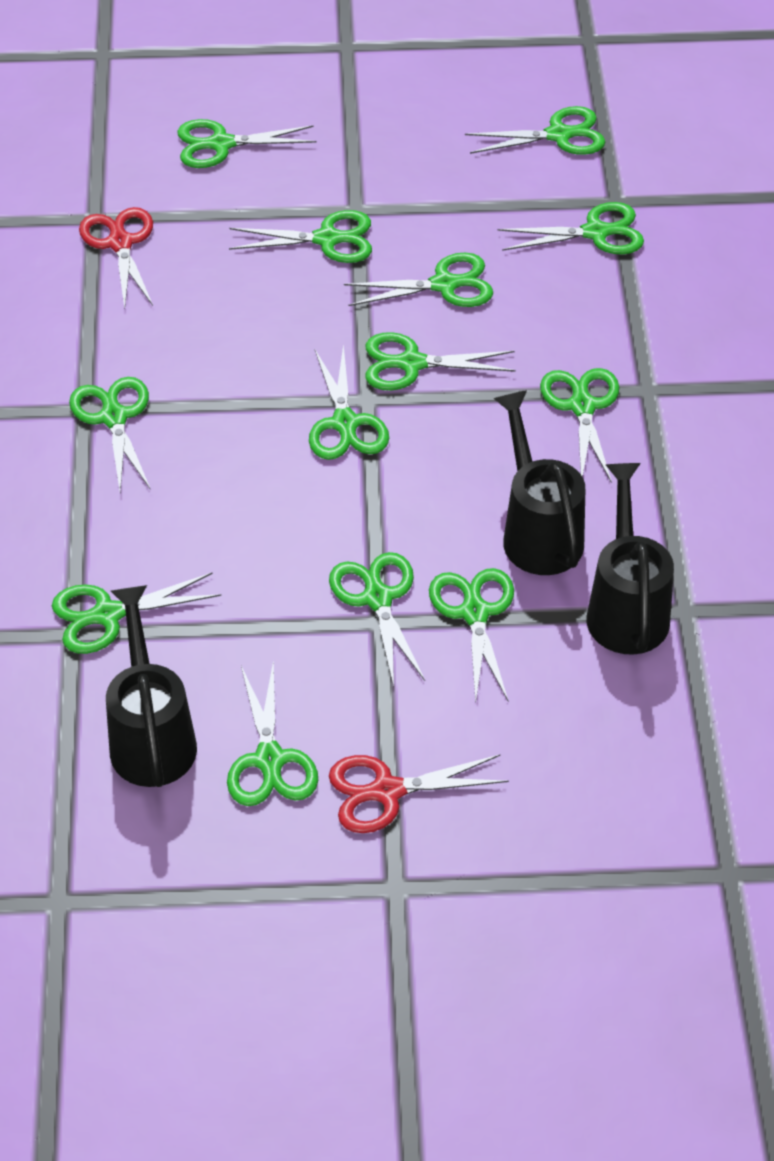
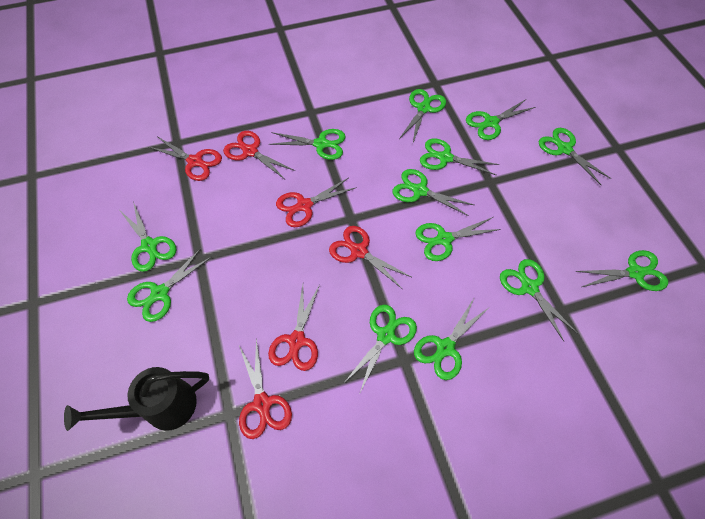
black watering can: [106,585,197,787] [493,390,585,575] [587,463,674,655] = 3 -> [64,367,209,431] = 1
red scissors: [79,207,153,308] [329,755,509,833] = 2 -> [148,137,222,181] [223,131,295,179] [239,339,292,439] [268,285,320,371] [276,178,357,227] [329,226,411,289] = 6

